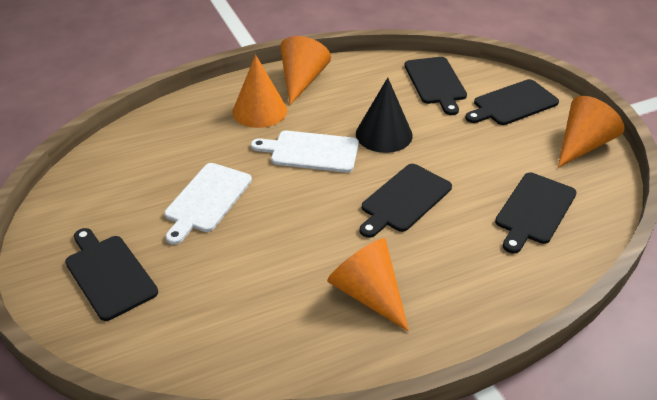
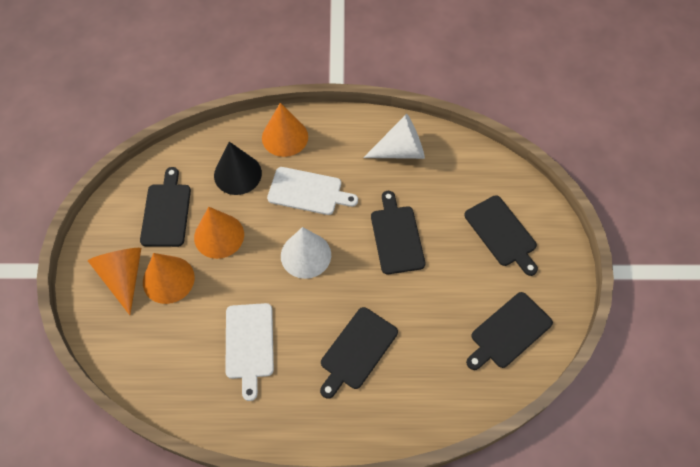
white cone: none = 0 -> [281,227,331,279] [363,114,425,159] = 2

